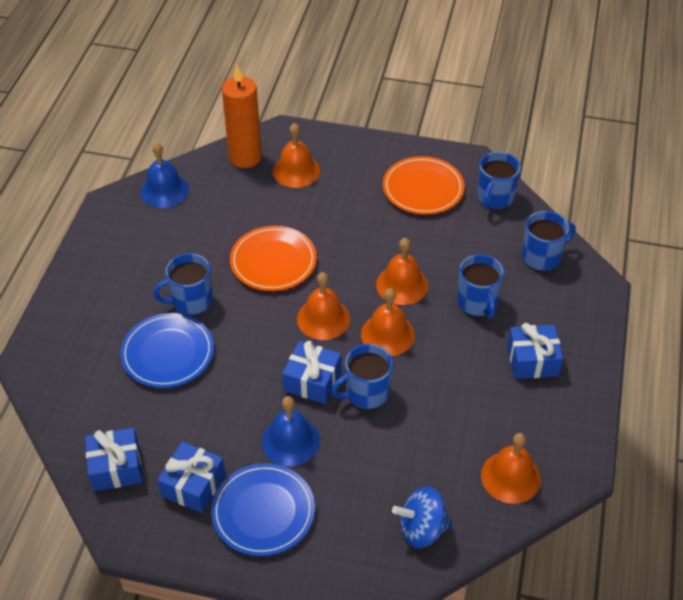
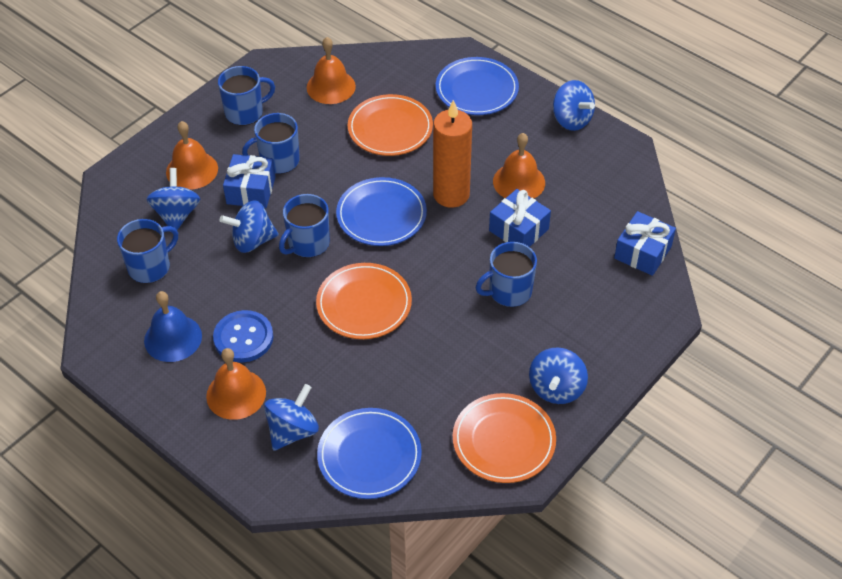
blue bell: [140,142,189,208] [262,396,320,466] = 2 -> [144,291,202,362] = 1
blue button: none = 0 -> [213,310,273,363] = 1
blue gift: [85,428,142,491] [157,442,225,513] [282,341,341,404] [507,323,563,379] = 4 -> [223,154,276,208] [489,189,551,247] [614,211,676,276] = 3
blue plate: [120,313,214,388] [211,463,315,556] = 2 -> [317,408,422,499] [336,177,427,246] [436,57,519,115] = 3
blue spinning top: [392,486,453,548] = 1 -> [147,168,200,230] [220,200,279,253] [264,384,319,451] [529,348,588,404] [553,80,595,131] = 5
orange bell: [273,123,320,188] [297,272,350,340] [361,288,415,356] [376,238,428,305] [481,433,541,504] = 5 -> [166,121,218,190] [206,348,266,420] [307,37,356,104] [493,133,545,198] = 4
orange plate: [230,226,317,291] [383,156,465,214] = 2 -> [316,263,412,339] [348,94,433,156] [453,393,556,483] = 3

